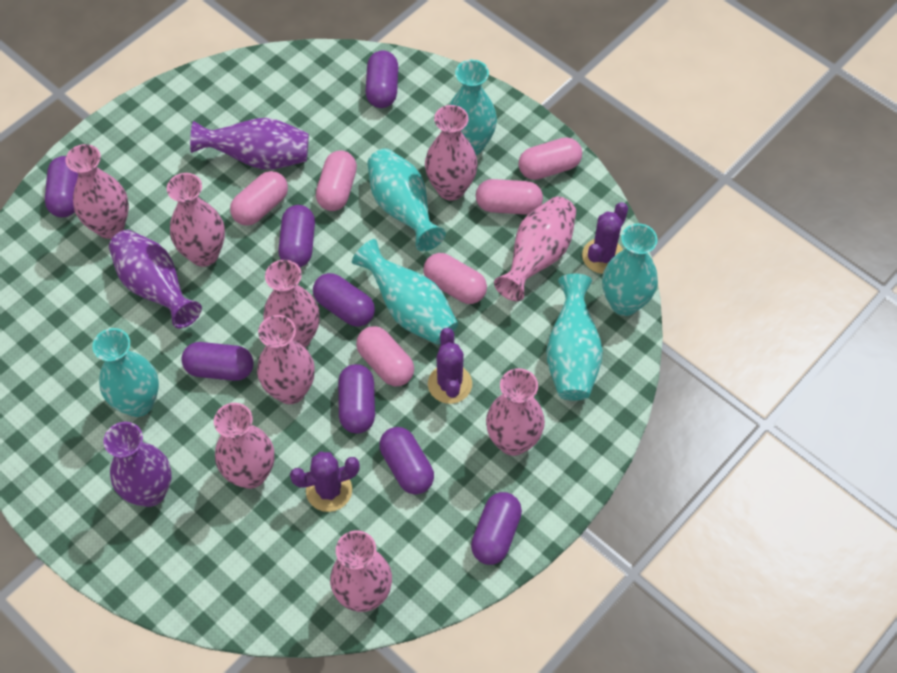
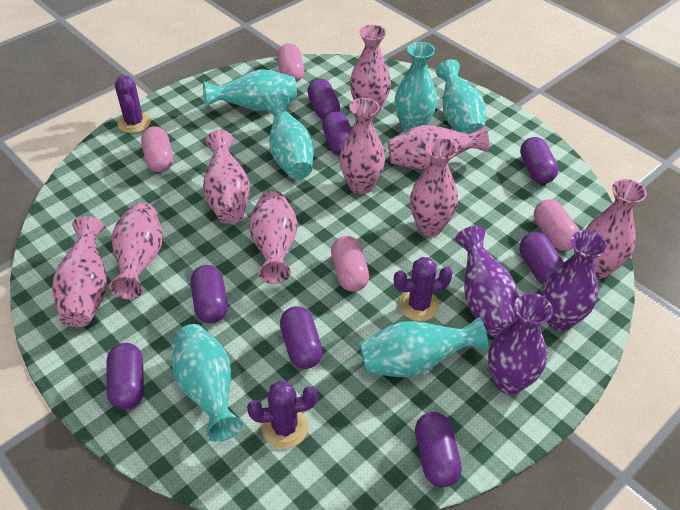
pink capsule: [230,171,288,226] [316,150,357,211] [356,326,414,386] [423,253,487,304] [476,179,543,215] [518,137,582,180] = 6 -> [141,126,173,172] [277,43,304,82] [331,236,369,292] [534,199,580,251] = 4

